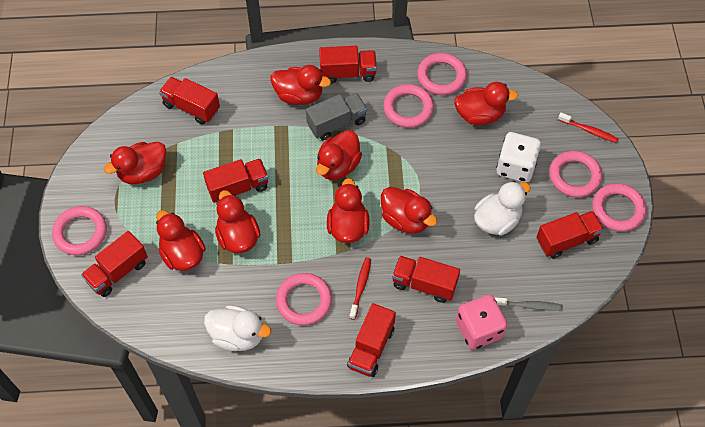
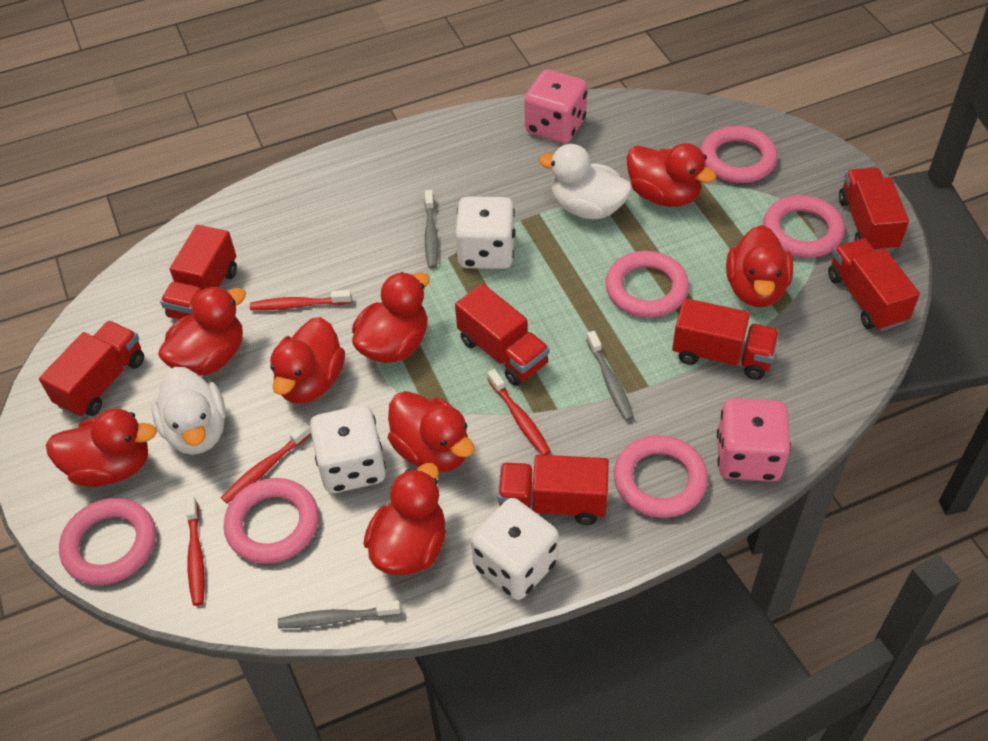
grey toothbrush: [495,297,563,311] = 1 -> [278,600,401,628] [425,190,438,269] [586,331,634,421] = 3
grey truck: [306,93,367,140] = 1 -> none = 0
pink dice: [456,295,507,350] = 1 -> [525,69,587,143] [717,398,791,482] = 2
red toothbrush: [349,257,371,320] [558,113,618,143] = 2 -> [185,496,205,606] [221,422,311,503] [250,290,351,310] [487,369,551,455] = 4
white dice: [497,132,541,183] = 1 -> [310,405,386,493] [455,197,515,269] [471,498,559,600] = 3

